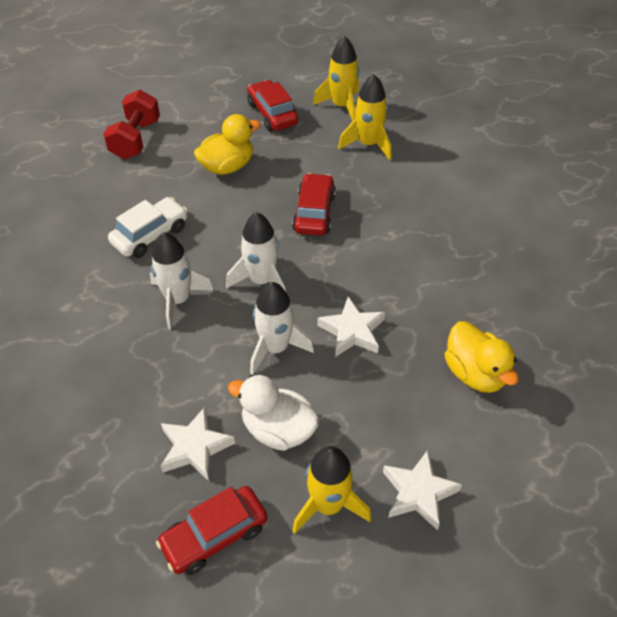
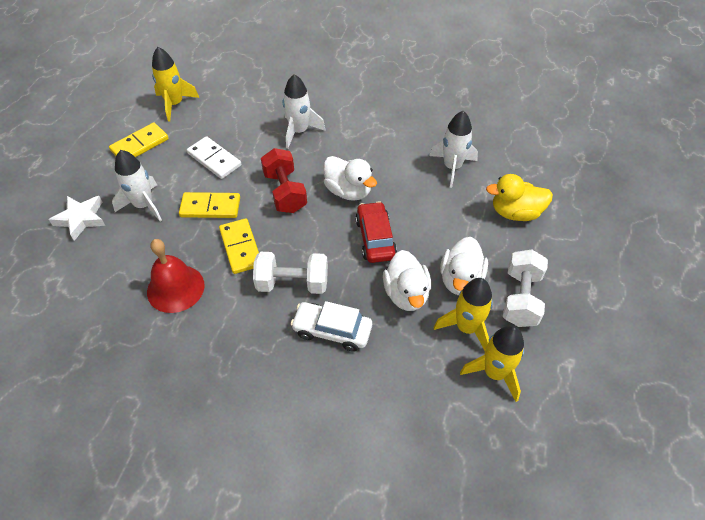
red bell: none = 0 -> [147,239,204,313] = 1
red car: [156,486,268,575] [247,80,298,131] [292,173,336,236] = 3 -> [355,201,397,263] = 1
white domino: none = 0 -> [187,136,241,179] = 1
white duck: [228,375,319,451] = 1 -> [323,156,377,201] [383,250,431,311] [440,237,488,295] = 3
white dumbbell: none = 0 -> [253,252,328,294] [503,250,548,327] = 2
white star: [161,407,235,481] [317,296,385,357] [383,450,462,530] = 3 -> [49,196,105,241] = 1
yellow domino: none = 0 -> [109,123,169,157] [179,192,240,218] [219,218,259,274] = 3
yellow duck: [194,114,260,175] [444,321,518,393] = 2 -> [486,174,553,221] = 1

